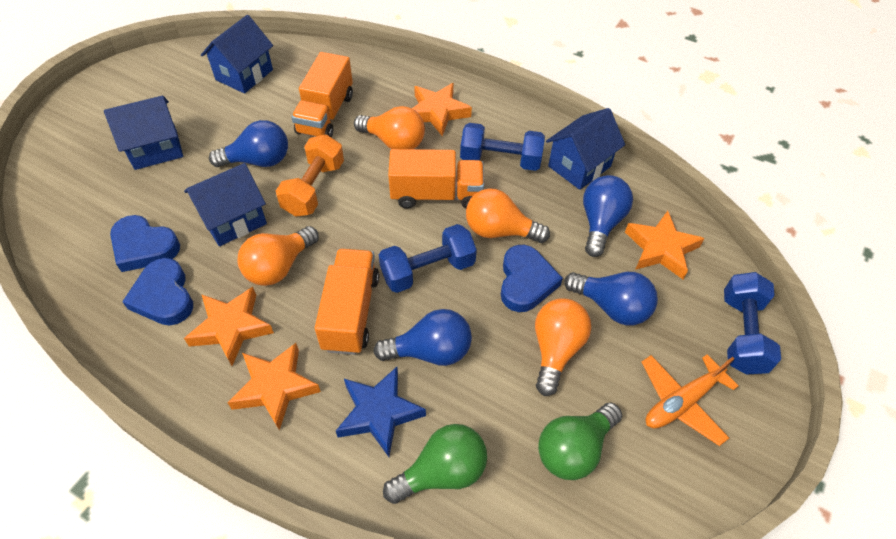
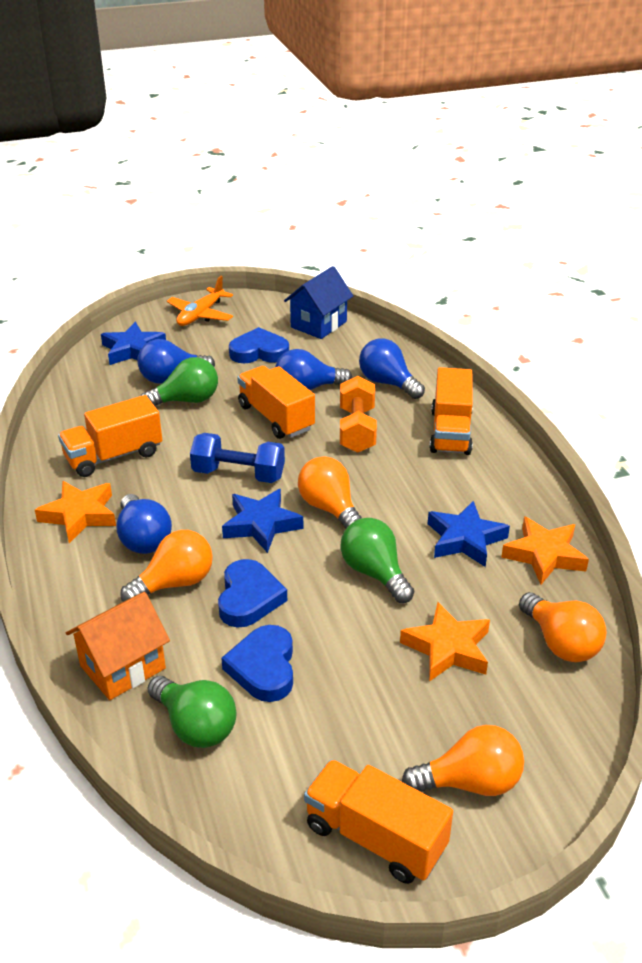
blue dumbbell: [379,224,477,293] [460,123,545,171] [724,272,781,375] = 3 -> [190,433,285,483] = 1
blue house: [104,96,183,170] [184,163,267,246] [201,15,273,94] [546,108,625,190] = 4 -> [284,266,353,339] = 1
blue star: [336,367,426,457] = 1 -> [101,322,166,365] [222,489,303,553] [428,501,510,567] = 3
green light bulb: [383,424,487,504] [538,403,622,480] = 2 -> [141,357,218,406] [147,676,236,748] [340,518,414,603] = 3
orange house: none = 0 -> [66,592,170,700] = 1
orange star: [184,287,274,366] [227,343,321,430] [412,83,472,136] [625,211,705,279] = 4 -> [35,481,116,543] [400,602,490,682] [501,517,589,585] = 3
orange truck: [291,52,353,138] [315,249,379,355] [388,149,484,209] = 3 -> [58,395,162,477] [237,366,315,439] [304,759,453,884] [429,367,473,455] = 4

